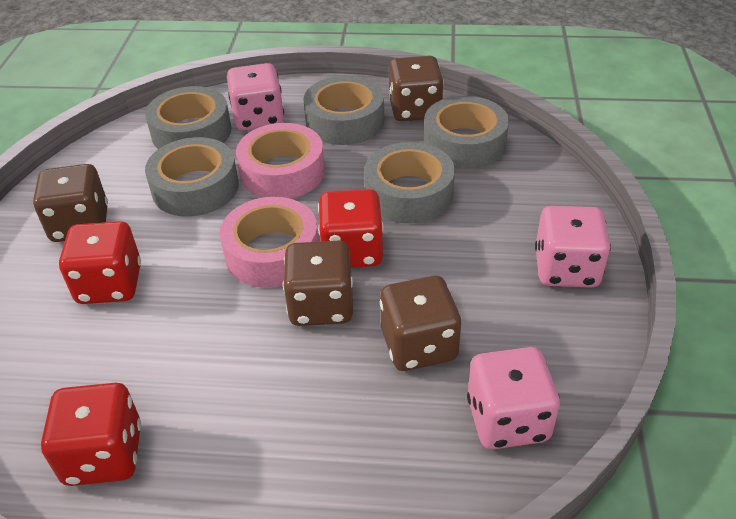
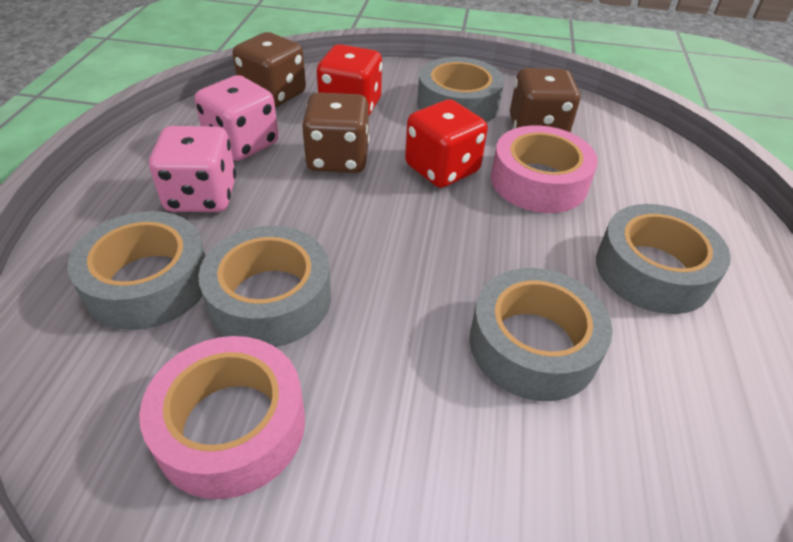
brown dice: [33,164,108,242] [283,241,353,326] [380,275,462,371] [389,55,444,121] = 4 -> [233,32,306,107] [302,93,370,173] [510,68,580,133] = 3
pink dice: [227,63,284,131] [467,347,560,450] [535,206,611,288] = 3 -> [149,126,236,212] [195,75,279,161] = 2
red dice: [41,383,141,486] [59,221,141,304] [318,189,383,268] = 3 -> [317,44,382,115] [405,100,488,188] = 2

